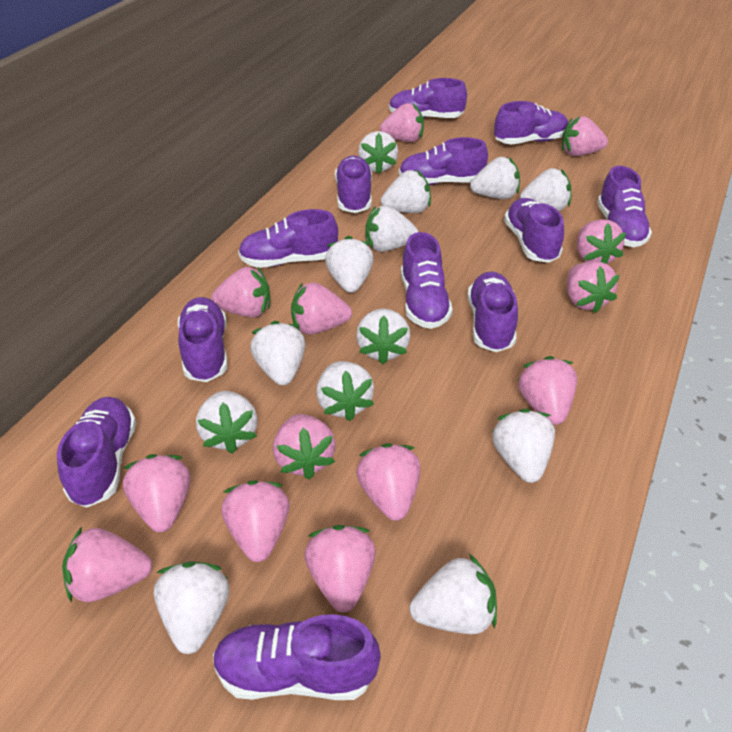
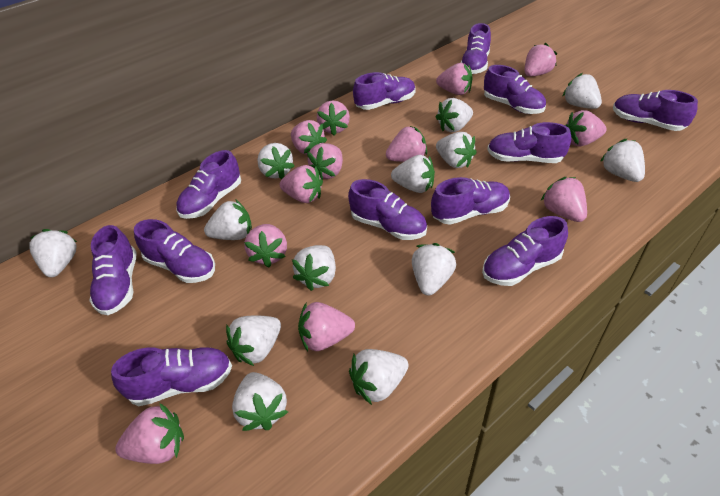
pink strawberry: [62,527,152,602] [123,454,190,532] [211,267,270,317] [222,480,290,562] [273,414,336,480] [291,282,352,335] [305,525,376,612] [356,443,421,521] [380,103,424,142] [517,356,577,425] [562,116,608,156] [567,261,620,313] [577,219,626,264] = 13 -> [115,403,184,464] [244,224,287,268] [280,165,323,203] [291,120,327,155] [298,302,355,351] [307,143,343,180] [317,100,350,135] [386,126,427,162] [436,63,473,95] [525,43,557,76] [541,177,587,222] [565,110,607,146] = 12

